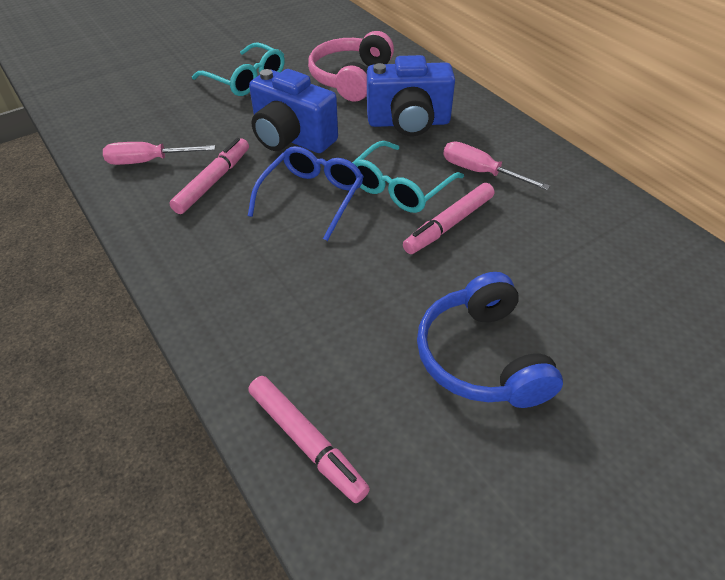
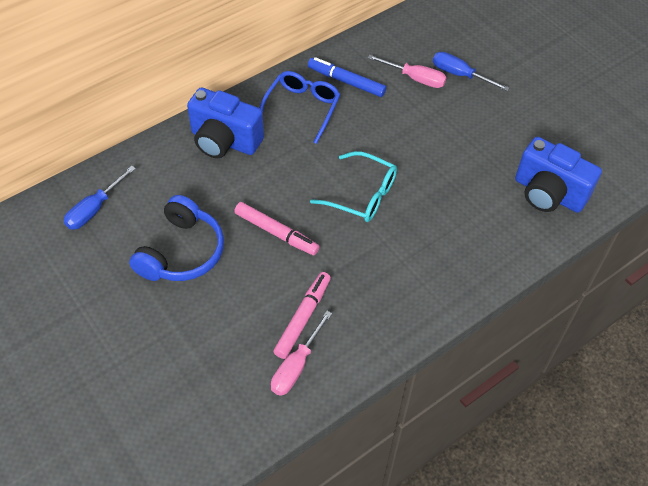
blue marker: none = 0 -> [308,57,386,97] = 1
blue screwdriver: none = 0 -> [64,166,136,230] [433,52,509,91] = 2
pink headphones: [308,31,394,102] = 1 -> none = 0
pink marker: [170,138,249,214] [248,376,370,503] [403,183,494,254] = 3 -> [234,202,320,255] [273,272,331,359] = 2
turquoise glasses: [192,42,285,96] [352,141,464,213] = 2 -> [310,151,397,222] = 1

